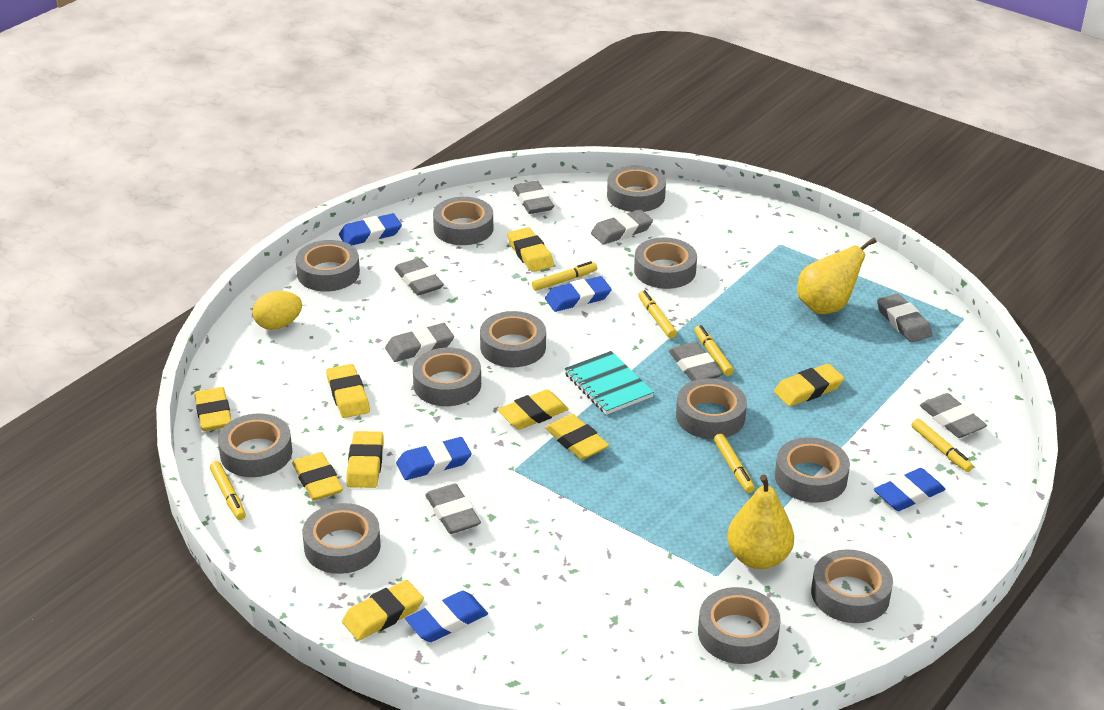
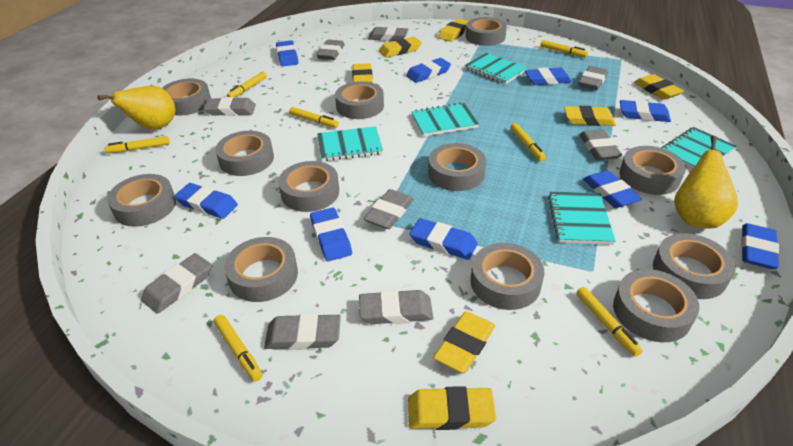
blue eraser: [339,213,402,245] [396,437,471,480] [405,591,488,642] [545,276,612,312] [874,468,945,511] = 5 -> [174,183,238,219] [276,40,299,66] [310,207,352,261] [406,58,451,83] [410,218,478,260] [525,67,572,85] [583,170,642,208] [620,100,671,122] [741,223,780,270] = 9
grey eraser: [385,323,454,362] [394,258,444,295] [425,484,481,534] [513,181,554,214] [591,209,653,245] [669,342,723,381] [877,294,932,342] [920,393,987,438] = 8 -> [141,253,212,314] [203,97,256,116] [264,313,341,350] [316,39,345,60] [359,290,433,324] [363,189,414,229] [368,27,408,41] [578,66,608,90] [579,129,622,160] = 9
turquoise notebook: [564,351,654,415] = 1 -> [317,126,383,161] [411,103,479,136] [465,53,527,84] [548,192,615,245] [661,127,736,169] = 5
yellow egg: [252,291,302,330] = 1 -> none = 0
yellow eraser: [194,387,232,431] [292,452,343,501] [326,364,370,418] [342,580,424,641] [346,431,384,488] [497,390,569,430] [507,227,554,272] [545,414,609,460] [774,364,844,406] = 9 -> [352,63,373,83] [379,37,422,58] [408,386,496,430] [433,311,495,373] [438,18,468,42] [564,106,616,126] [634,74,684,100] = 7
yellow marker: [210,461,246,520] [532,261,597,291] [638,290,677,338] [694,325,734,376] [714,434,755,493] [912,419,973,472] = 6 -> [105,136,170,153] [214,315,262,381] [227,72,267,98] [289,107,339,128] [510,123,546,161] [540,40,588,57] [576,287,643,357] = 7

